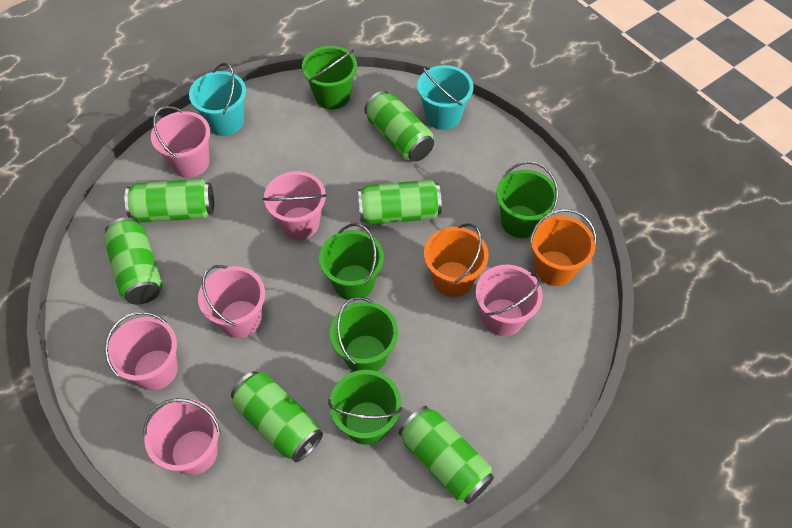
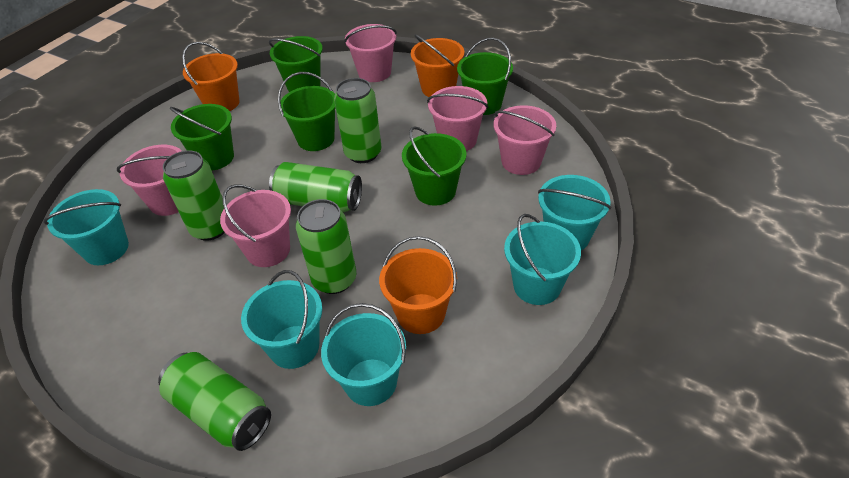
green can: [104,217,162,305] [125,179,214,223] [231,371,323,462] [358,180,442,225] [364,91,434,162] [399,406,494,504] = 6 -> [158,352,271,451] [163,150,225,241] [269,162,362,212] [296,199,356,294] [334,78,381,163] = 5
orange bucket: [424,223,489,297] [530,209,596,286] = 2 -> [182,42,239,111] [379,236,457,334] [411,34,464,97] = 3
pink bucket: [105,311,178,390] [144,398,221,475] [151,106,210,178] [198,265,265,338] [263,171,327,240] [476,265,543,336] = 6 -> [117,145,182,216] [220,184,291,267] [344,24,397,82] [427,86,488,151] [494,105,556,175] = 5
turquoise bucket: [189,63,246,136] [417,65,474,130] = 2 -> [44,189,129,265] [241,270,322,369] [321,303,406,406] [504,214,581,305] [538,175,611,250] = 5

